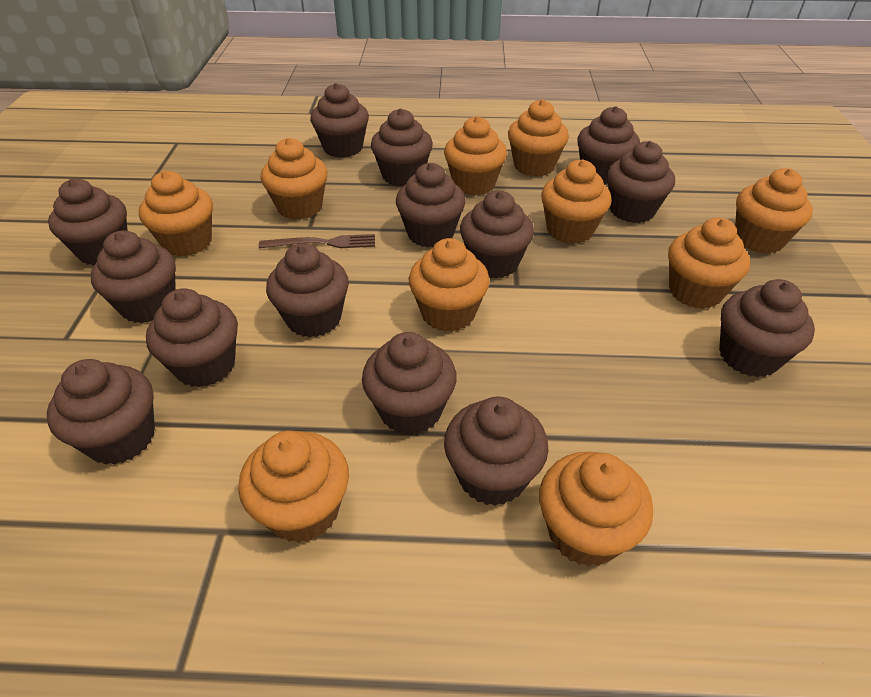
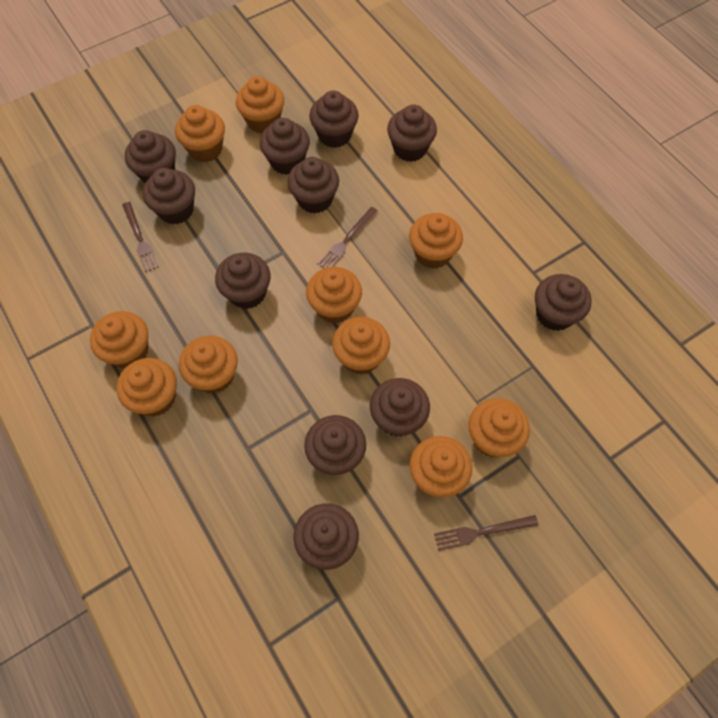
brown cupcake: [47,359,155,465] [48,179,128,265] [91,230,176,323] [146,288,238,387] [266,243,349,338] [310,83,369,158] [362,332,457,435] [371,108,433,186] [396,163,466,247] [444,397,549,506] [460,190,534,279] [577,106,640,184] [607,141,675,223] [719,279,815,377] = 14 -> [125,130,176,183] [143,168,195,224] [215,253,271,309] [260,118,310,175] [288,157,339,214] [293,504,359,570] [304,415,366,475] [309,91,359,148] [370,378,430,437] [387,105,437,162] [535,274,591,331] = 11
brown fork: [259,234,375,248] = 1 -> [122,202,159,272] [317,207,378,268] [434,515,538,551] = 3

